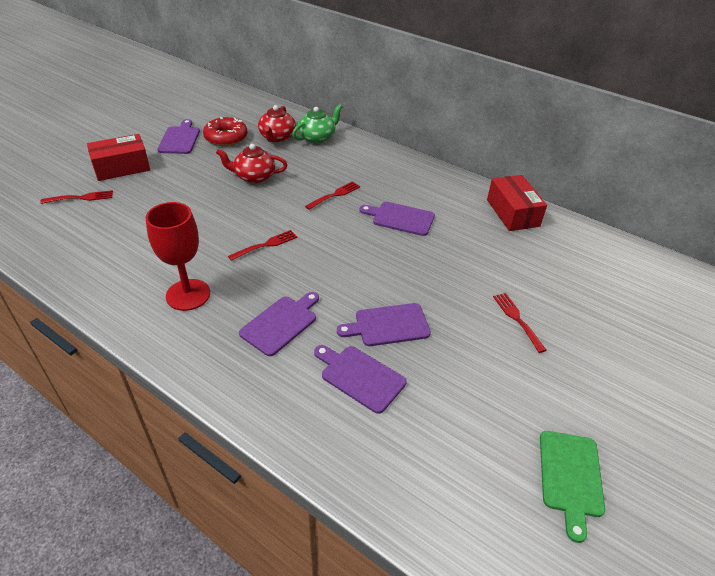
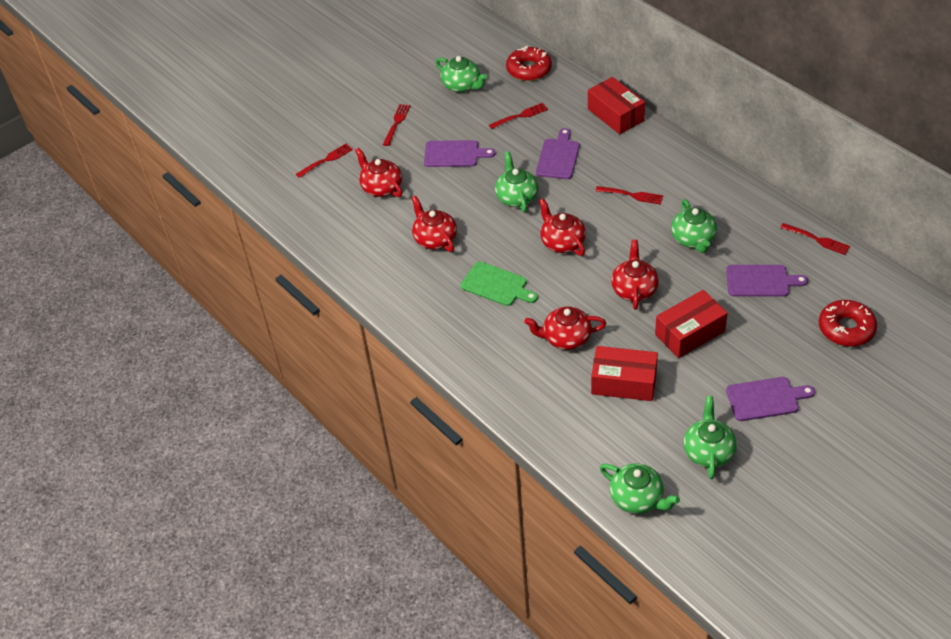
green teapot: [292,104,343,144] = 1 -> [436,56,487,92] [495,152,539,213] [600,463,680,514] [671,199,717,253] [683,396,737,479] = 5
purple cutting board: [157,119,200,154] [239,292,319,356] [314,345,407,414] [337,303,431,346] [360,202,435,236] = 5 -> [424,140,495,167] [536,128,580,179] [726,265,808,297] [726,377,815,421] = 4
red box: [87,134,150,181] [487,175,547,231] = 2 -> [588,77,645,134] [591,346,658,401] [655,290,728,358] = 3
red donut: [203,117,248,146] = 1 -> [506,46,552,81] [819,300,877,347] = 2
red fork: [40,190,113,204] [228,230,297,261] [305,181,360,210] [493,293,546,353] = 4 -> [296,144,353,178] [383,104,410,146] [489,103,548,129] [596,186,663,205] [780,223,850,255] = 5
red goblet: [146,202,210,311] = 1 -> none = 0
red teapot: [216,144,287,183] [258,105,296,142] = 2 -> [355,148,402,197] [412,196,457,252] [524,307,606,350] [539,198,586,256] [611,239,659,310] = 5

